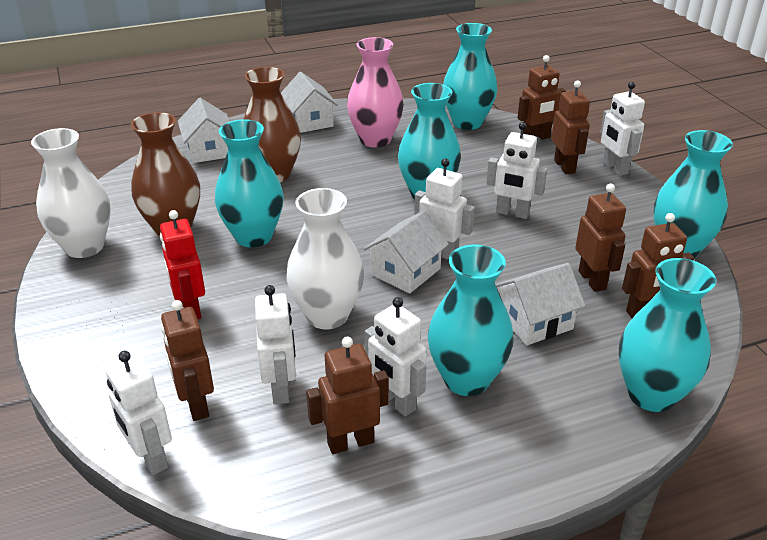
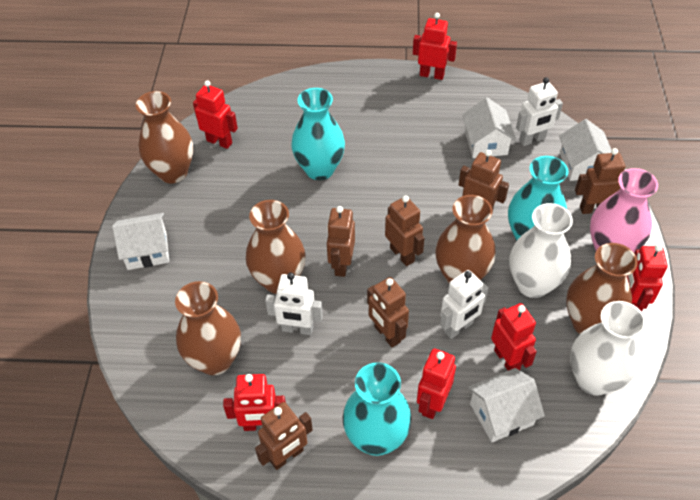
brown vase: [131,112,200,236] [243,67,301,182] = 2 -> [136,91,193,184] [175,281,241,375] [246,200,306,294] [435,195,496,283] [566,243,638,334] = 5
red robot: [160,210,205,319] = 1 -> [193,80,238,149] [223,374,286,431] [413,13,457,80] [417,349,456,419] [491,303,537,370] [627,244,668,312] = 6
turquoise vase: [215,119,284,247] [398,83,461,199] [428,245,514,396] [443,23,497,130] [619,258,716,412] [653,130,733,258] = 6 -> [291,88,345,180] [343,362,412,456] [508,156,568,241] = 3
white robot: [106,351,172,475] [255,285,296,405] [365,297,427,417] [414,158,475,260] [486,122,547,219] [600,82,645,176] = 6 -> [265,272,323,335] [440,270,489,339] [516,77,563,146] = 3

